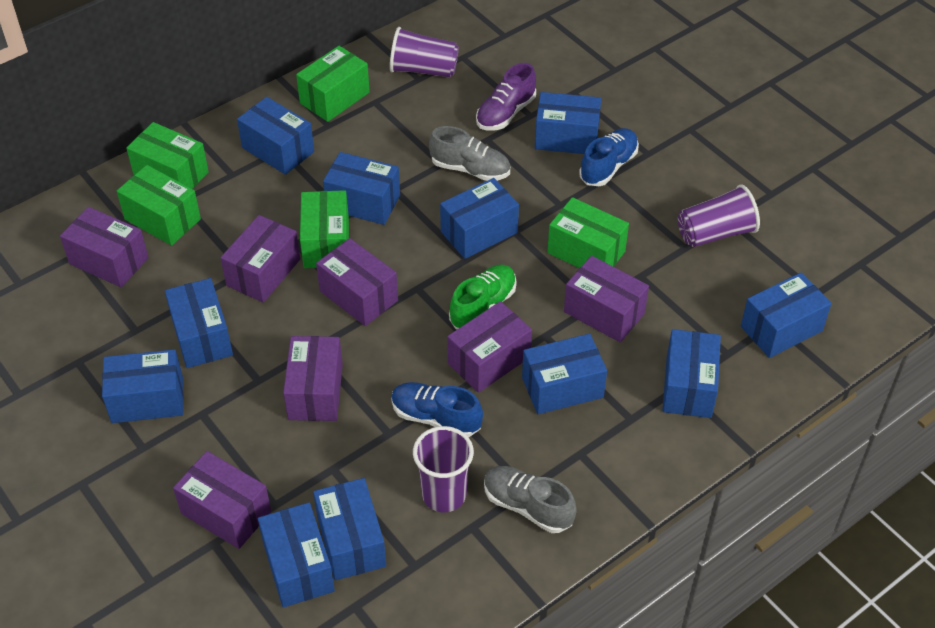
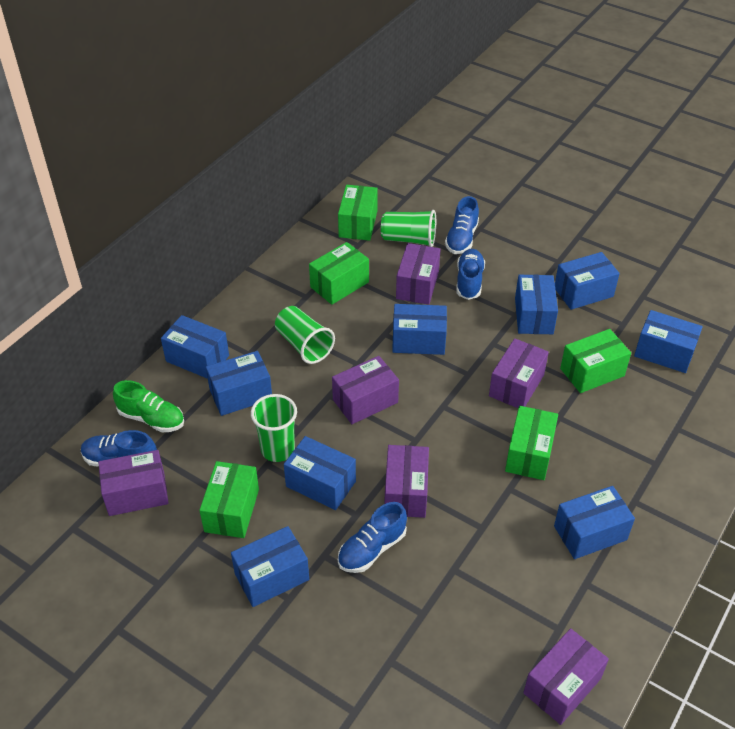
blue box: [102,349,183,423] [165,278,233,368] [237,97,314,175] [258,502,335,608] [313,478,386,580] [323,152,400,225] [440,178,519,259] [522,334,607,414] [535,92,601,154] [662,329,721,418] [741,272,831,358] = 11 -> [161,315,229,379] [206,351,272,416] [231,526,309,607] [284,436,356,510] [392,304,447,355] [515,275,558,334] [554,486,635,559] [555,252,620,310] [634,310,703,373] = 9
blue shoe: [391,382,483,437] [579,128,639,186] = 2 -> [81,430,157,466] [338,502,407,573] [445,196,479,254] [456,249,485,300] = 4
green cup: none = 0 -> [251,394,297,462] [275,306,335,364] [381,210,436,247] = 3
grey shoe: [429,126,510,181] [484,466,577,533] = 2 -> none = 0
purple box: [60,207,149,287] [173,451,271,549] [221,215,300,303] [283,336,343,421] [316,238,398,326] [447,301,532,393] [564,256,649,342] = 7 -> [98,450,169,516] [332,356,399,424] [384,445,429,518] [396,243,441,305] [489,338,549,408] [523,628,609,725] = 6
purple cup: [390,27,459,77] [413,426,474,512] [678,184,760,247] = 3 -> none = 0
purple shoe: [476,63,536,130] = 1 -> none = 0

